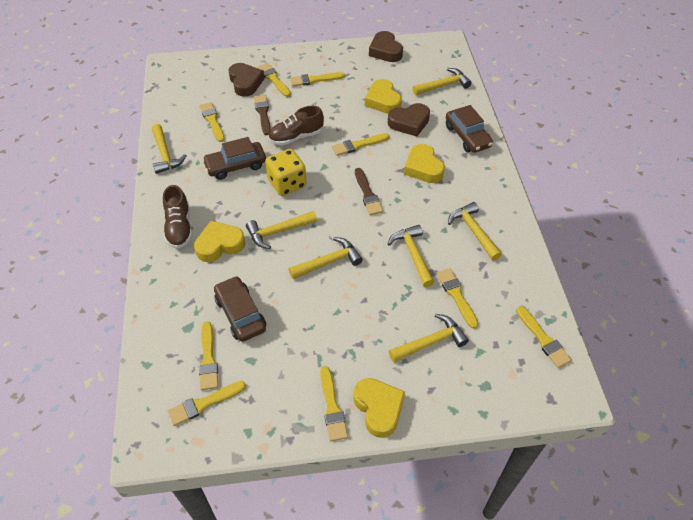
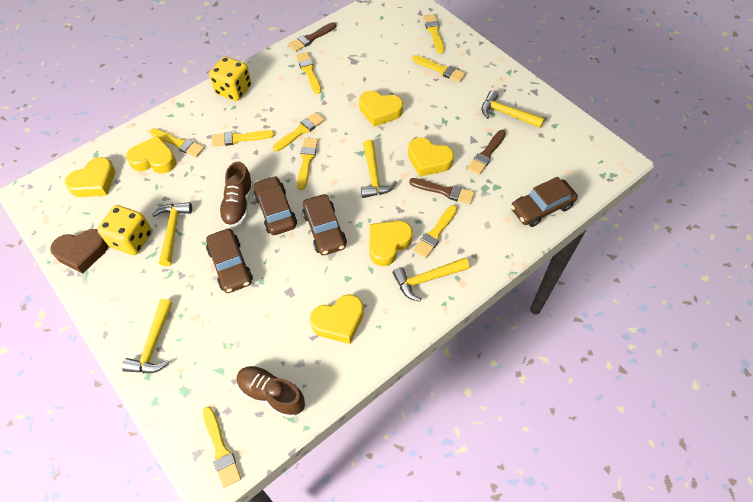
brown brush: [254,95,271,135] [355,168,383,215] = 2 -> [288,22,336,52] [409,178,475,204] [467,130,506,175] = 3
brown car: [202,137,266,180] [214,276,266,342] [446,105,493,153] = 3 -> [206,229,253,293] [253,176,297,235] [302,194,347,255] [511,177,578,227] = 4
brown heart: [229,63,265,97] [369,31,403,62] [388,103,430,136] = 3 -> [50,229,108,274] = 1
yellow dice: [265,149,307,196] = 1 -> [97,205,152,255] [209,56,251,101] = 2
yellow hammer: [152,124,187,174] [246,211,317,249] [289,237,363,279] [388,225,434,287] [389,314,469,362] [413,68,472,95] [448,202,502,260] = 7 -> [122,299,172,373] [152,202,192,266] [361,140,397,198] [393,258,469,302] [482,90,545,128] = 5
yellow heart: [194,221,246,262] [353,378,405,438] [365,79,402,114] [404,144,445,183] = 4 -> [65,157,115,197] [126,136,176,174] [310,294,364,344] [359,91,403,127] [369,221,413,266] [408,137,454,177] = 6

